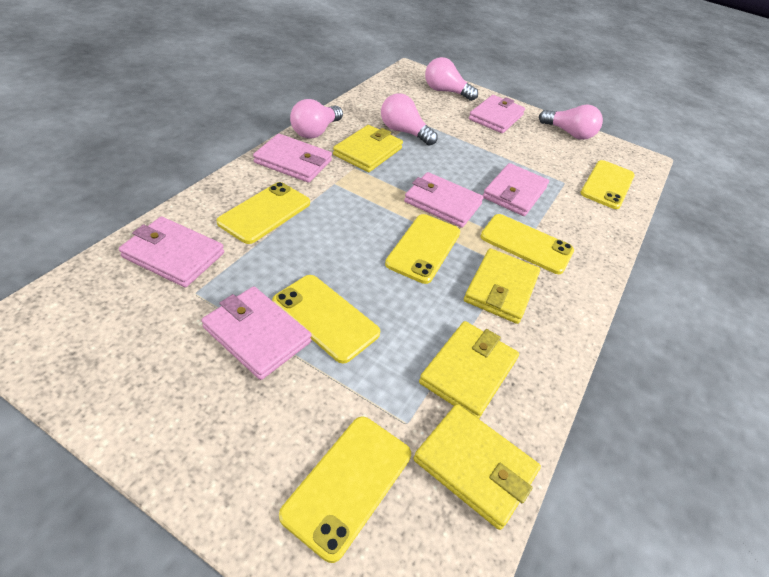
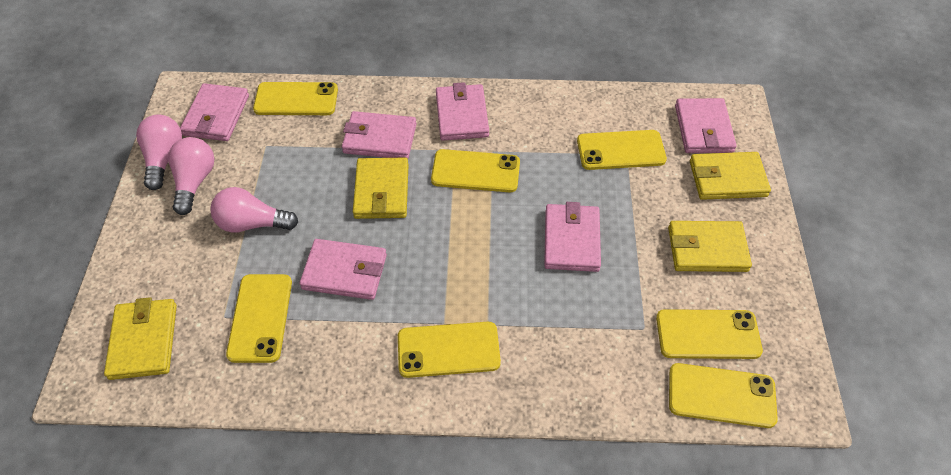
pink light bulb: [290,99,343,139] [381,93,438,146] [425,57,478,101] [539,105,603,140] = 4 -> [136,114,182,190] [168,137,214,215] [210,187,298,233] = 3
yellow phone: [217,182,310,244] [272,275,380,363] [279,416,411,563] [385,214,460,284] [480,214,574,274] [580,160,635,209] = 6 -> [226,274,292,363] [253,82,338,115] [398,322,501,378] [431,149,520,192] [577,130,667,170] [656,309,763,359] [669,363,778,428] = 7

